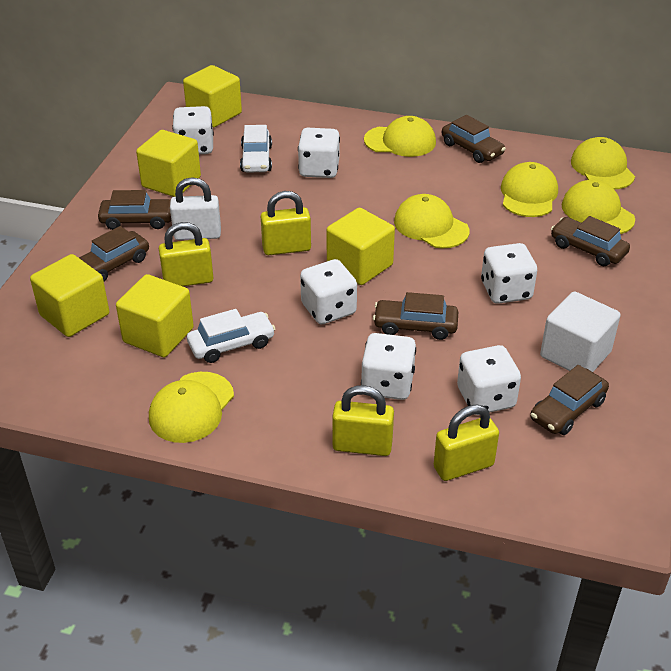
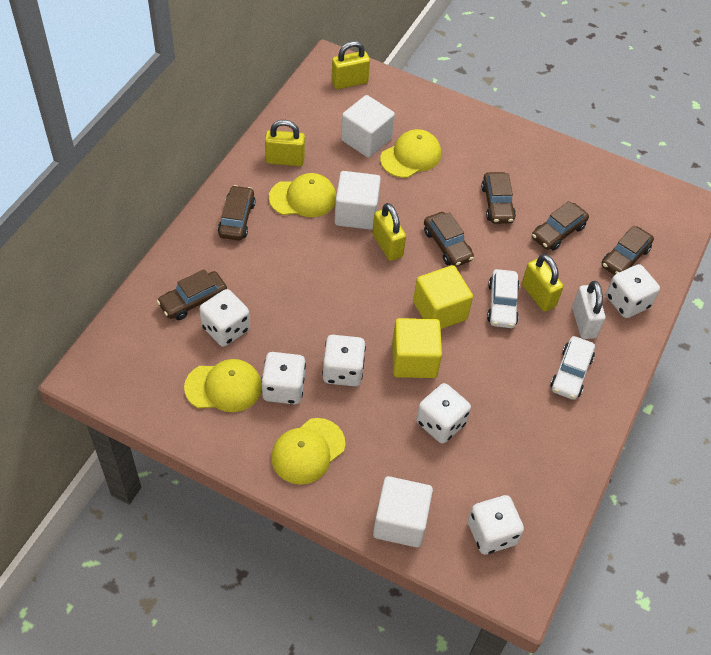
white cube: [540,291,621,372] = 1 -> [335,171,381,230] [341,95,395,158] [373,476,433,548] = 3
yellow cap: [149,372,234,443] [364,116,436,157] [394,194,469,249] [501,162,558,217] [562,180,635,234] [571,137,635,189] = 6 -> [184,359,262,412] [269,173,336,217] [271,418,345,485] [380,129,441,178] = 4
yellow cube: [30,254,109,337] [116,274,194,357] [136,130,201,197] [183,65,242,127] [326,208,395,285] = 5 -> [392,318,442,378] [413,265,473,329] = 2

